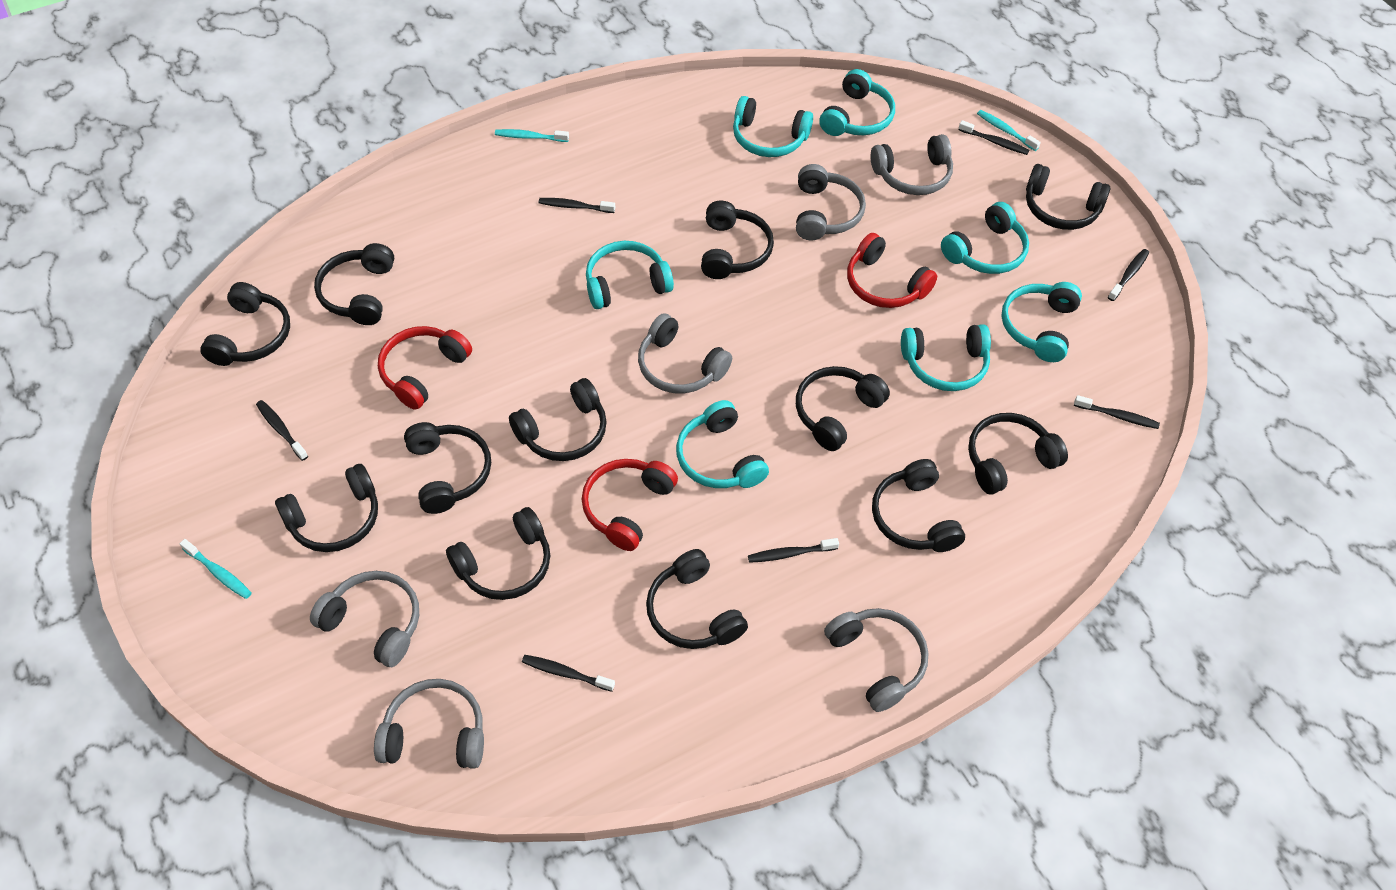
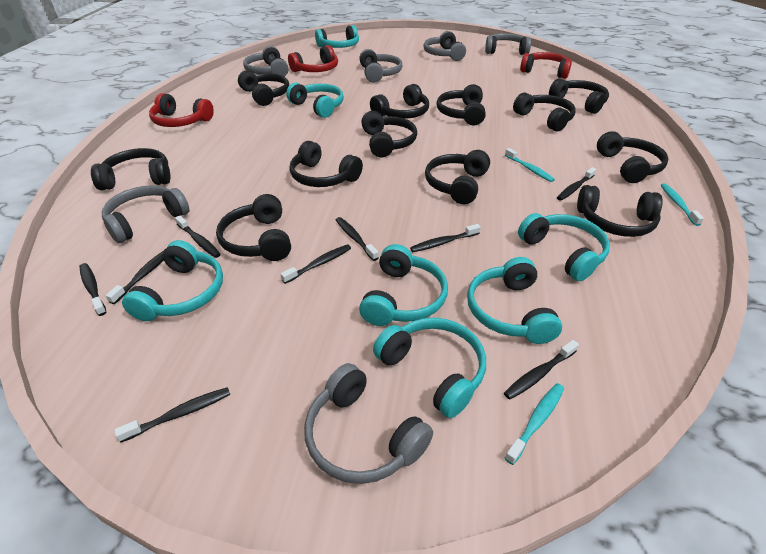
black toothbrush: [256,400,308,461] [522,655,615,692] [539,198,615,213] [748,538,839,563] [958,120,1029,155] [1074,395,1160,429] [1108,249,1149,301] = 7 -> [80,263,106,316] [106,251,164,304] [114,387,230,443] [175,216,221,258] [280,244,351,284] [336,217,379,261] [410,224,481,252] [504,340,579,400] [557,167,596,201] = 9

